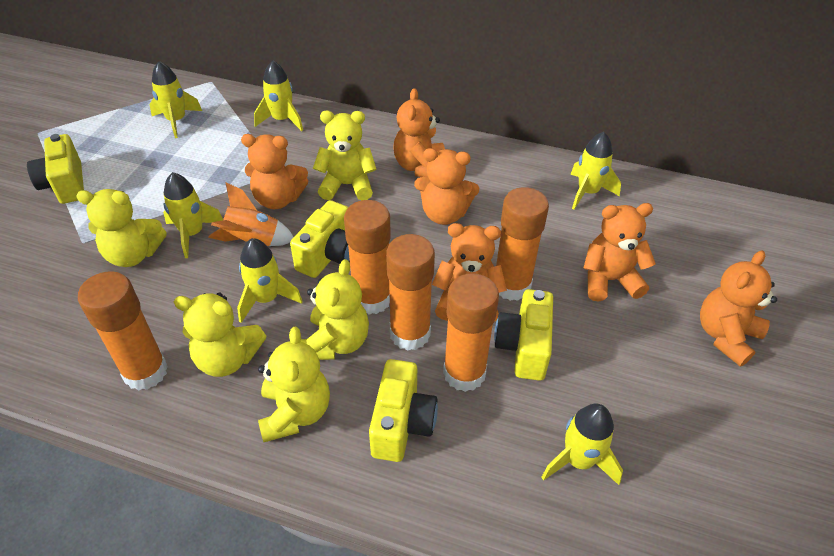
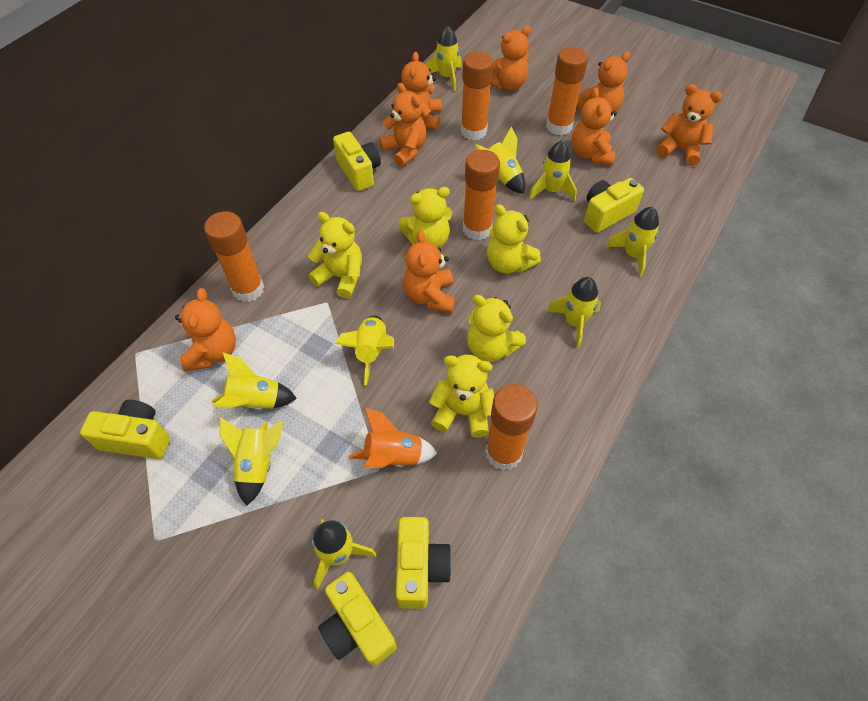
orange teddy bear: [241,134,308,209] [393,88,445,177] [414,148,479,225] [432,223,507,322] [584,203,656,302] [700,251,777,367] = 6 -> [175,288,236,371] [379,83,426,167] [402,52,442,130] [403,231,455,313] [491,26,531,91] [572,88,617,165] [576,52,631,112] [656,84,722,166] = 8
yellow camera: [27,134,84,204] [290,200,350,278] [369,359,438,462] [494,289,553,381] = 4 -> [80,400,170,459] [319,572,397,666] [333,132,381,191] [396,517,452,609] [584,178,644,233] = 5
yellow rocket: [149,61,202,138] [163,172,223,258] [237,238,303,323] [254,60,303,131] [541,403,623,485] [570,132,621,210] = 6 -> [212,352,297,410] [220,417,283,506] [312,519,376,589] [335,316,394,385] [426,26,462,91] [475,126,525,194] [529,140,577,202] [547,277,601,348] [606,207,659,277] = 9

